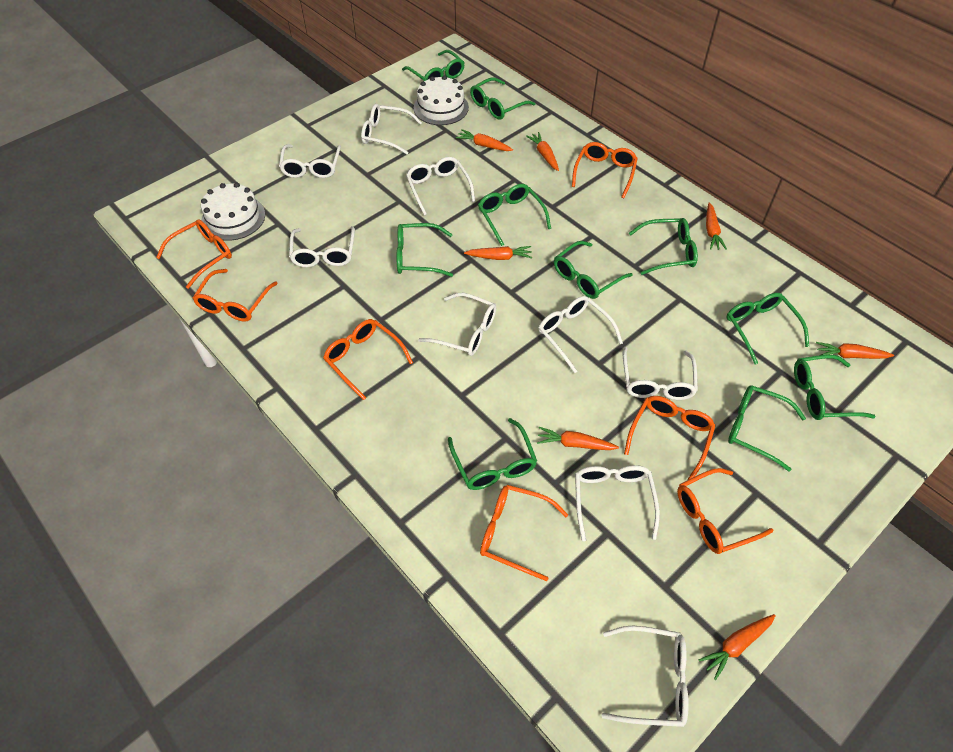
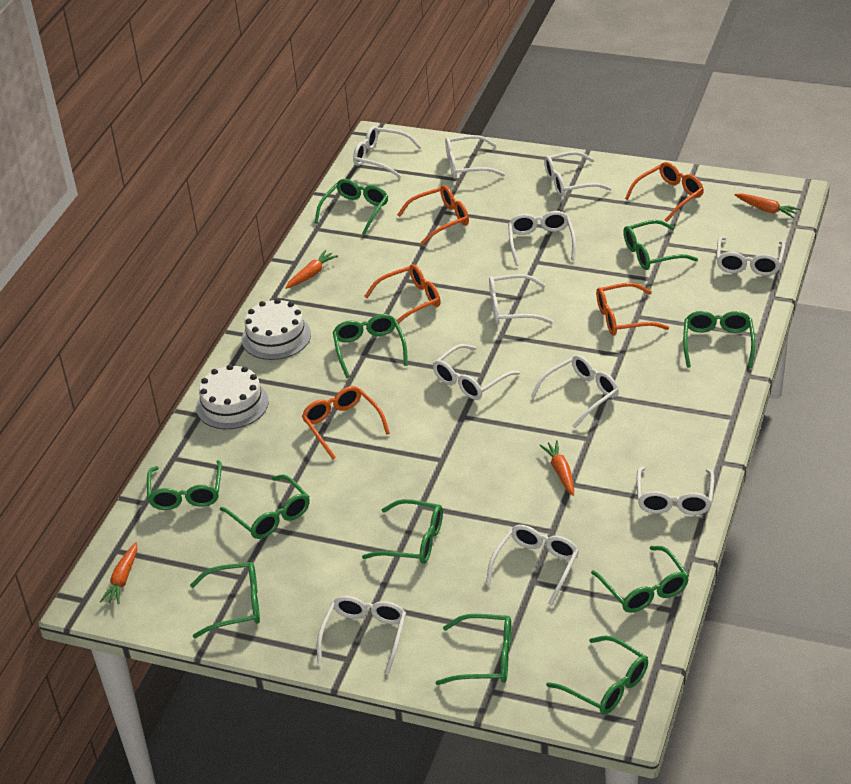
green glasses: [397,223,453,277] [402,50,465,81] [448,418,537,490] [470,78,536,120] [478,184,551,246] [554,241,633,299] [629,218,698,275] [726,293,809,364] [728,385,806,472] [794,355,876,420] = 10 -> [147,460,222,510] [190,562,260,638] [220,474,310,539] [315,179,388,235] [333,314,408,378] [362,499,443,564] [436,614,511,685] [546,636,648,714] [591,546,689,613] [623,220,698,270] [683,311,755,368] = 11
orange carrot: [456,129,513,151] [464,246,532,260] [526,132,559,171] [537,427,619,450] [698,614,776,680] [706,202,727,250] [816,342,894,359] = 7 -> [100,542,137,604] [285,250,338,289] [539,440,574,496] [735,193,800,218] = 4
orange glasses: [156,219,232,289] [193,269,278,322] [323,319,413,400] [480,485,568,581] [572,142,638,198] [624,396,716,480] [677,468,773,554] = 7 -> [302,386,390,459] [364,264,441,324] [397,185,469,245] [596,283,669,335] [625,162,704,222] = 5
white glasses: [279,145,341,178] [289,226,355,267] [361,104,422,155] [406,157,475,216] [418,293,496,356] [538,296,623,373] [575,465,660,541] [601,626,689,727] [623,347,698,400] = 9 -> [317,596,406,674] [353,126,422,178] [433,344,520,400] [445,135,505,179] [486,525,579,606] [489,274,553,325] [508,211,576,266] [531,355,619,428] [544,151,612,197] [637,466,714,515] [716,236,786,276] = 11

